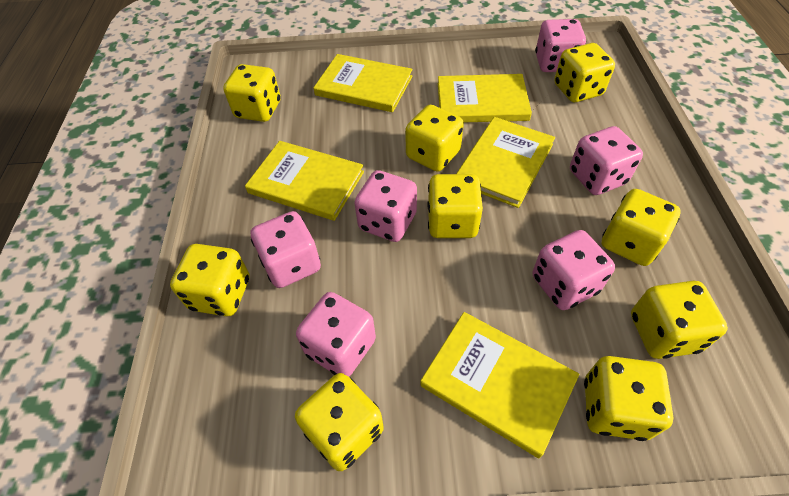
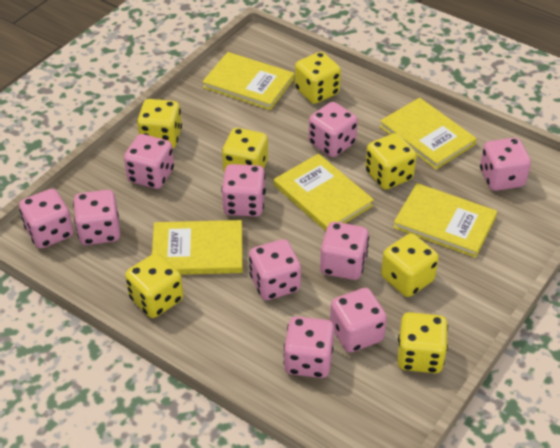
pink dice: [251,211,321,288] [296,292,376,377] [354,170,417,242] [533,230,615,310] [535,19,586,72] [570,126,643,195] = 6 -> [19,189,74,249] [73,190,120,245] [124,134,174,189] [221,164,266,217] [249,239,301,300] [284,316,334,378] [308,102,358,157] [320,222,369,280] [330,288,387,353] [480,138,531,191] = 10
yellow dice: [170,244,249,316] [223,64,281,122] [295,373,384,471] [405,105,464,172] [427,174,483,238] [554,43,615,102] [584,356,673,441] [601,189,681,266] [631,281,728,359] = 9 -> [125,253,183,318] [137,99,182,149] [222,128,268,172] [295,52,341,104] [365,133,417,190] [381,233,439,297] [397,312,448,373] = 7

